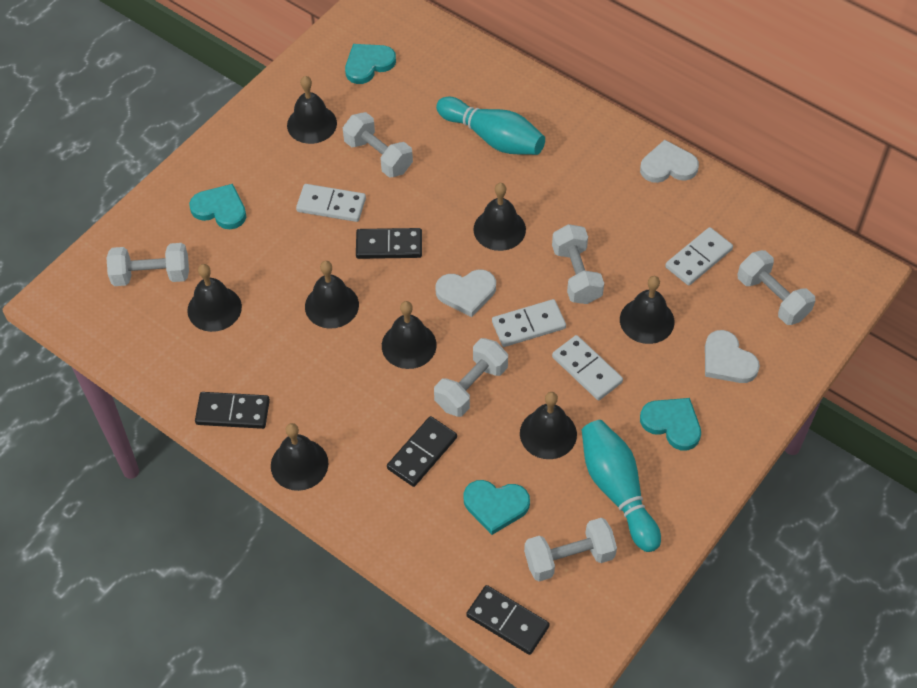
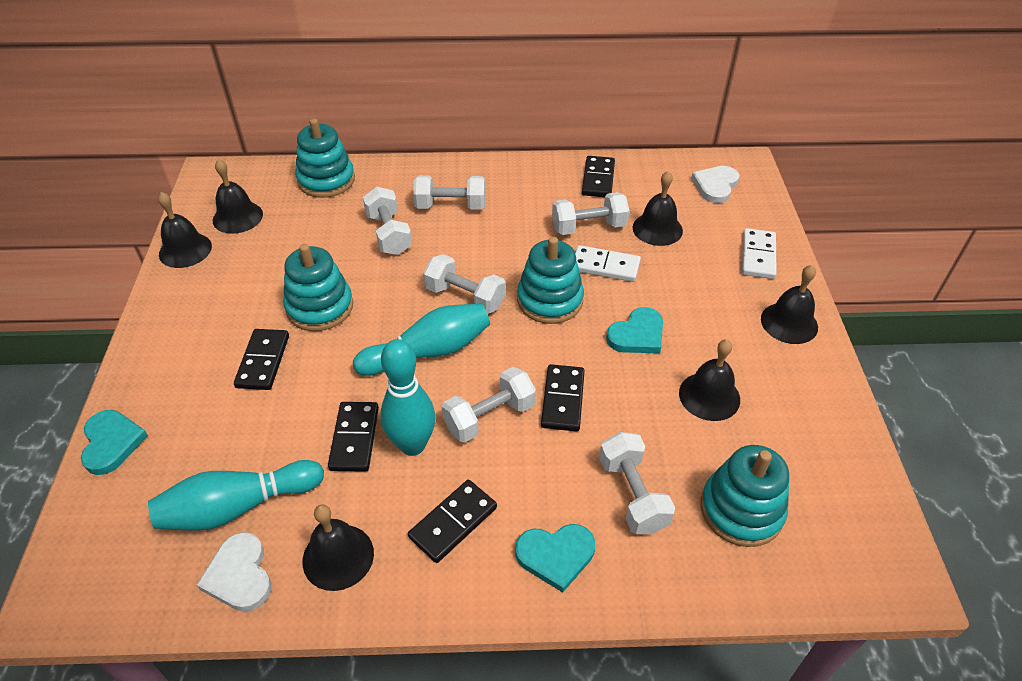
black bell: [187,264,242,332] [271,423,328,491] [287,76,337,144] [305,261,359,329] [382,301,437,369] [473,183,526,251] [520,392,577,459] [620,276,674,344] = 8 -> [158,192,212,268] [213,159,263,234] [302,504,374,591] [633,171,683,246] [679,339,740,421] [761,265,818,344] = 6
black domino: [195,392,270,429] [356,228,422,259] [387,416,457,487] [466,585,550,655] = 4 -> [234,329,289,390] [328,402,379,472] [408,480,497,563] [541,364,585,432] [582,156,615,197] = 5
turquoise bowling pin: [436,97,545,155] [582,420,661,552] = 2 -> [148,460,324,531] [353,304,490,376] [380,339,435,456] = 3
turquoise heart: [189,184,246,229] [345,44,396,84] [463,480,530,535] [640,398,701,450] = 4 -> [81,410,148,475] [515,524,595,593] [606,307,663,353] = 3
turquoise stacking toy: none = 0 -> [283,244,353,331] [295,118,355,198] [517,237,584,324] [700,445,789,547] = 4
white domino: [296,184,366,222] [492,299,566,347] [552,335,623,400] [665,227,733,286] = 4 -> [575,245,641,282] [742,228,777,279] = 2
white heart: [436,269,496,317] [640,140,699,183] [705,330,760,383] = 3 -> [197,532,272,612] [691,166,739,203] = 2

